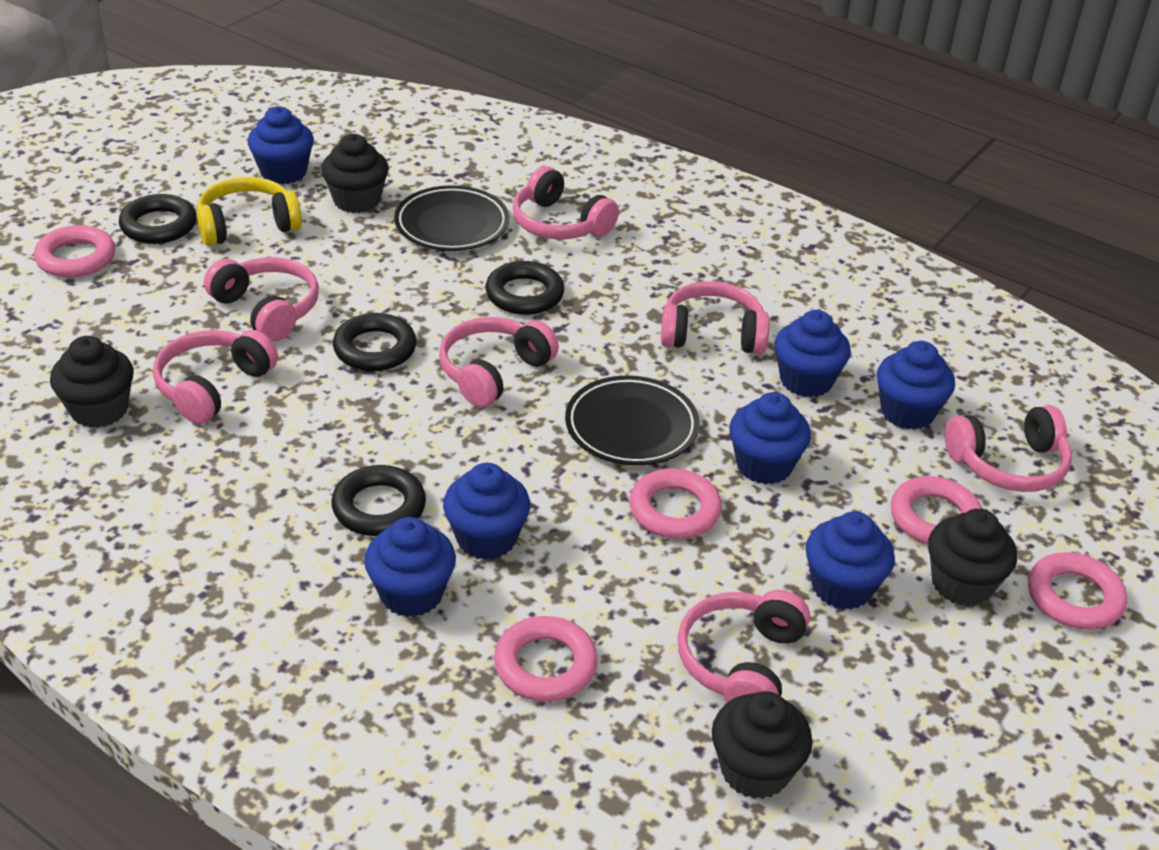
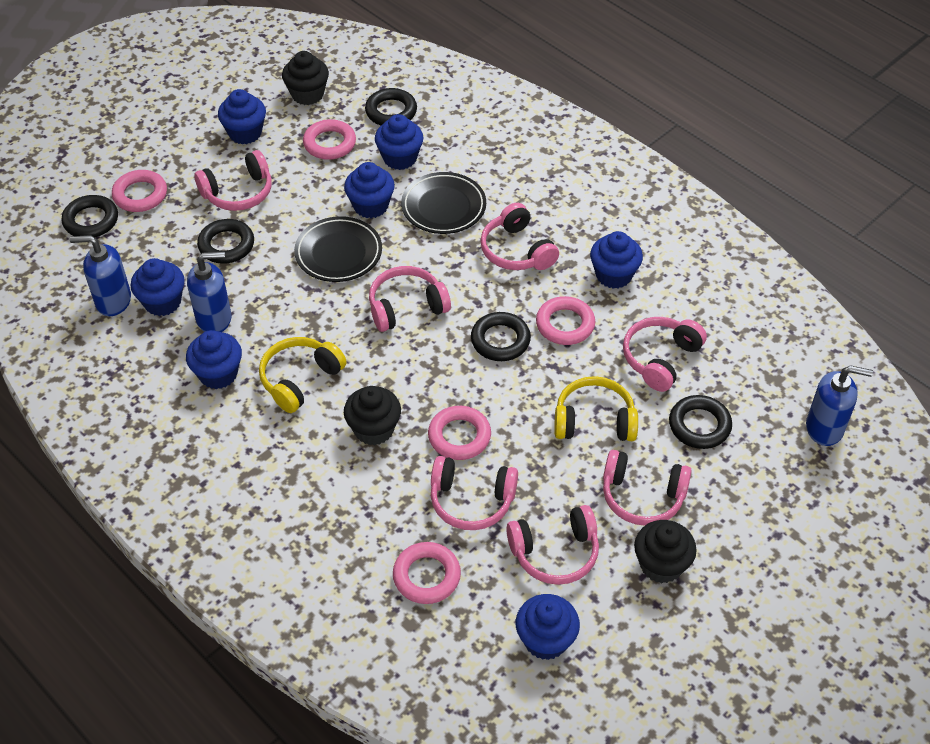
black cupcake: [50,336,134,428] [321,134,389,213] [712,691,813,799] [928,509,1017,606] = 4 -> [282,51,329,105] [344,386,401,445] [634,520,697,583] = 3
black ring: [119,194,197,244] [332,465,426,536] [333,313,417,371] [486,261,564,315] = 4 -> [62,195,118,238] [197,219,254,264] [365,88,417,125] [471,312,531,361] [669,395,732,449] = 5
blue soap dispenser: none = 0 -> [70,235,131,316] [187,252,231,332] [806,365,873,446] = 3
yellow headphones: [197,177,302,246] = 1 -> [259,337,347,413] [554,376,638,441] = 2

